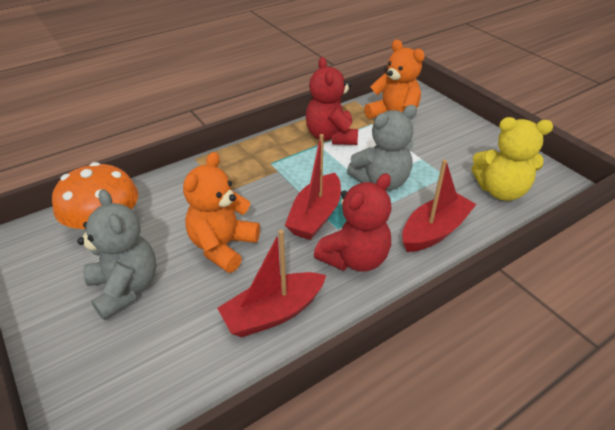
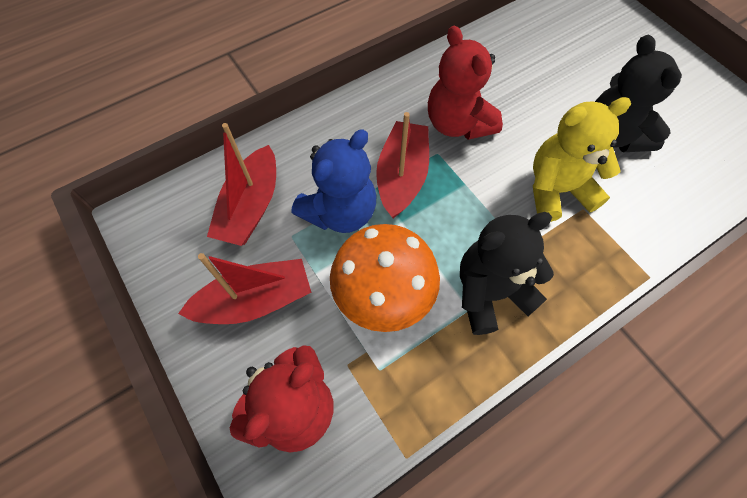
black teddy bear: none = 0 -> [460,212,554,335] [595,35,682,152] = 2
blue teddy bear: none = 0 -> [292,129,376,233] = 1
grey teddy bear: [77,189,157,320] [347,105,417,190] = 2 -> none = 0
orange teddy bear: [183,152,260,273] [364,40,425,119] = 2 -> none = 0

